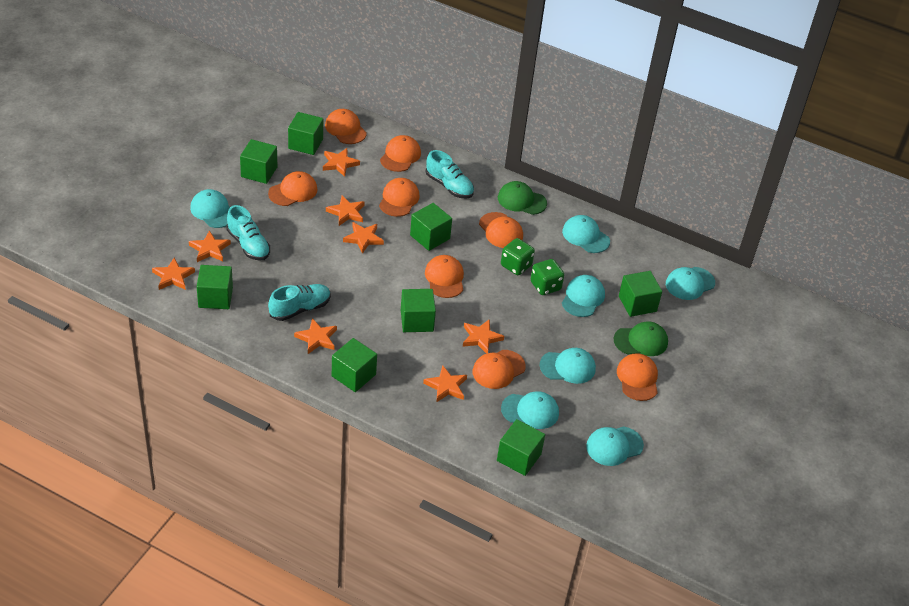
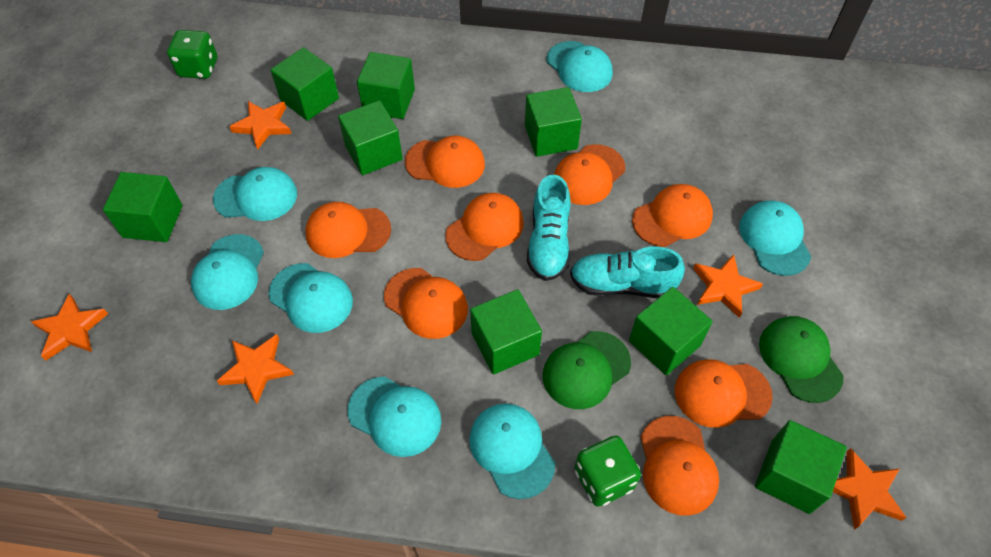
orange star: [152,258,195,290] [189,230,231,262] [294,318,337,354] [323,148,360,177] [326,195,365,226] [343,222,384,254] [423,365,467,403] [463,319,504,354] = 8 -> [31,294,108,360] [217,334,294,404] [229,101,291,150] [693,254,763,318] [833,448,906,530] = 5
turquoise shoe: [226,205,270,261] [268,284,331,321] [426,150,474,199] = 3 -> [527,174,571,281] [570,246,685,298] = 2

